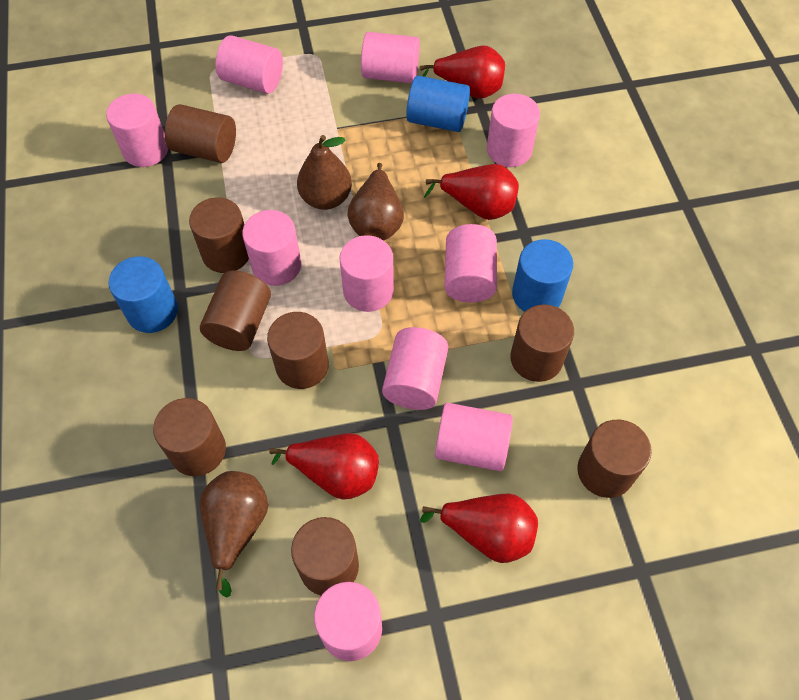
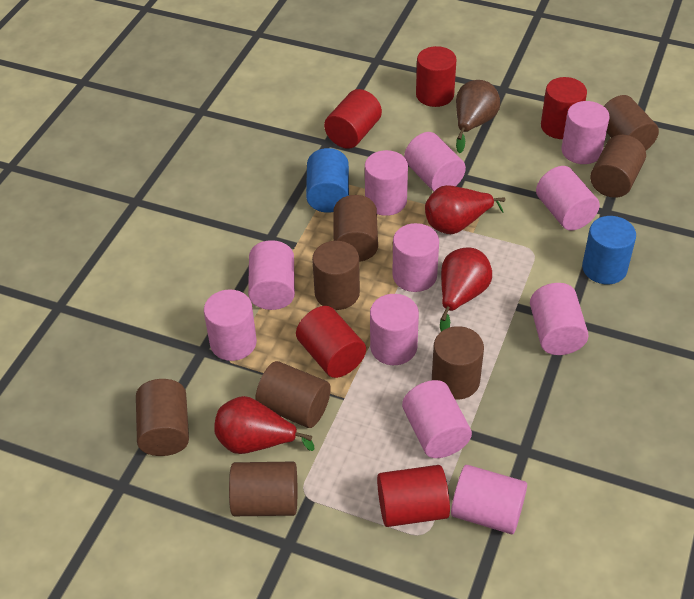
blue cylinder: [108,256,178,333] [406,75,470,132] [512,239,573,312] = 3 -> [306,148,349,213] [582,216,636,284] = 2
brown pear: [199,471,268,598] [297,135,352,210] [348,163,404,240] = 3 -> [456,80,500,154] = 1
pink cylinder: [106,93,168,167] [215,35,283,94] [242,210,301,286] [314,582,382,661] [339,235,394,312] [361,32,420,83] [382,327,449,410] [435,403,513,471] [445,224,497,303] [487,94,540,167] = 10 -> [204,289,257,361] [248,240,295,310] [365,150,408,216] [370,294,419,365] [392,223,439,292] [402,380,472,458] [404,132,466,191] [451,465,527,534] [530,283,589,355] [536,166,600,231] [562,101,610,164] = 11
red cylinder: none = 0 -> [296,306,366,378] [324,89,382,149] [377,465,450,527] [416,46,457,107] [541,77,587,139] = 5
red pear: [269,433,379,500] [420,45,505,99] [420,493,538,563] [424,164,519,220] = 4 -> [214,396,314,454] [425,185,505,234] [440,247,492,331] = 3

